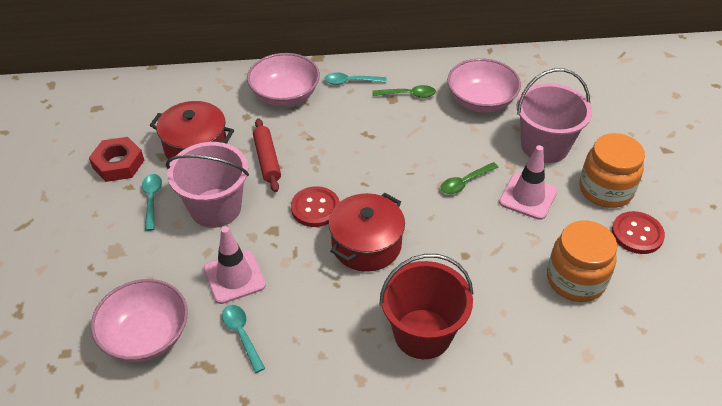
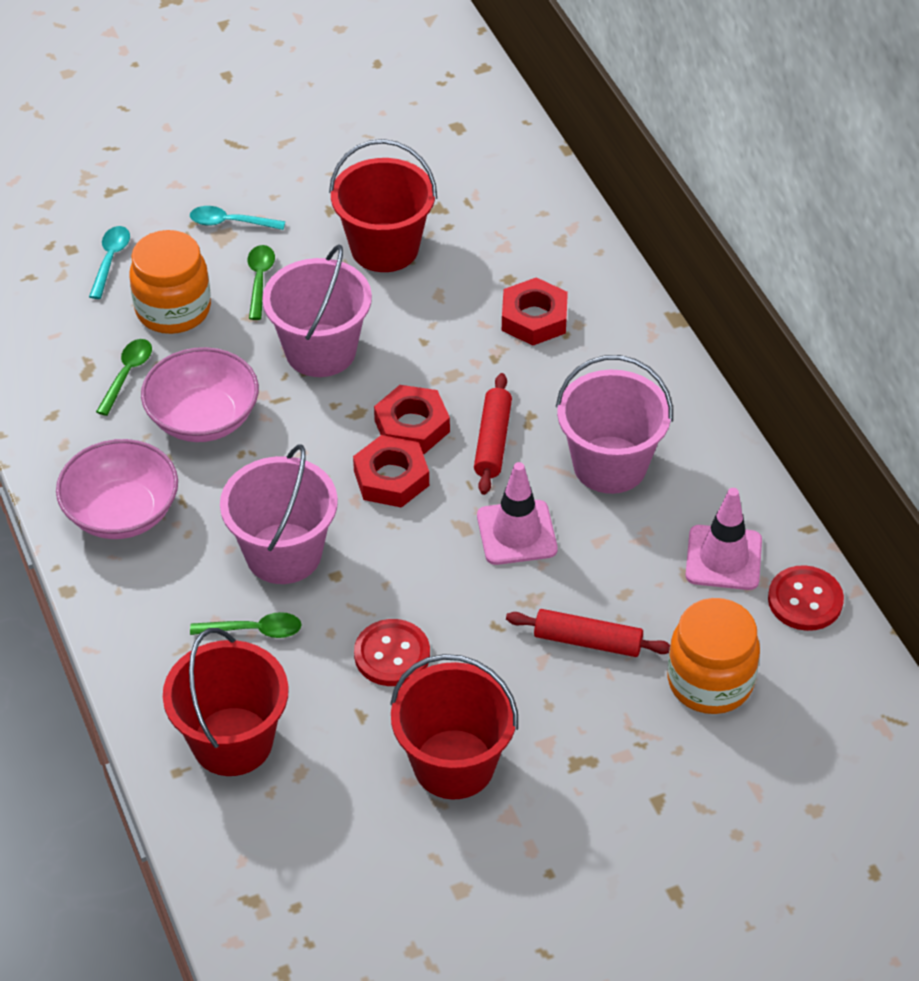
green spoon: [373,85,436,98] [441,162,499,194] = 2 -> [96,339,152,416] [190,612,301,638] [247,245,275,320] = 3
pink bowl: [91,279,188,362] [247,53,320,107] [447,58,521,113] = 3 -> [56,439,178,539] [141,347,259,442] = 2
pink bucket: [166,142,249,228] [517,68,592,163] = 2 -> [220,444,338,584] [262,245,372,377] [556,355,673,494] = 3
red bucket: [379,254,473,359] = 1 -> [163,628,289,776] [329,139,437,272] [390,654,518,800] = 3
red nut: [89,137,144,182] = 1 -> [353,435,429,508] [374,385,450,454] [502,277,568,345] = 3
red pot: [150,101,234,159] [329,193,405,272] = 2 -> none = 0
red rolling pin: [253,118,281,192] = 1 -> [474,373,512,495] [506,609,670,657] = 2
turquoise spoon: [142,174,162,231] [222,305,265,373] [324,72,387,85] = 3 -> [89,226,130,299] [190,206,285,230] = 2

